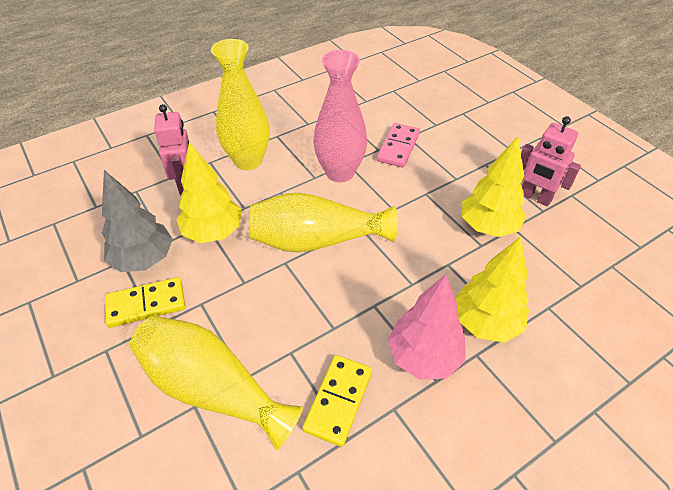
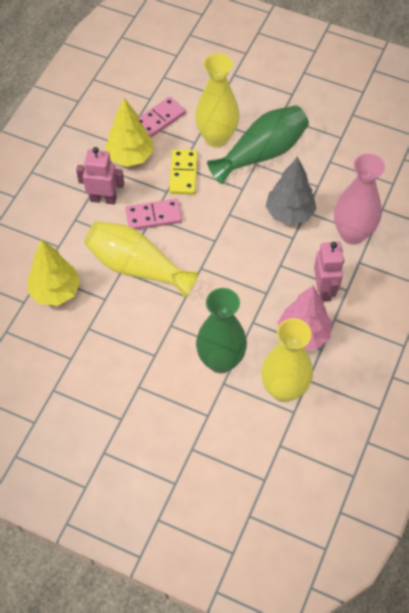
green vase: none = 0 -> [196,288,247,373] [207,105,309,184] = 2
pink domino: [377,123,420,168] = 1 -> [126,199,182,230] [139,97,186,137] = 2
yellow domino: [105,277,185,328] [303,355,372,447] = 2 -> [169,149,198,195] = 1
yellow tree: [177,142,241,243] [455,237,529,343] [462,137,526,237] = 3 -> [28,239,80,306] [105,98,153,167] = 2

